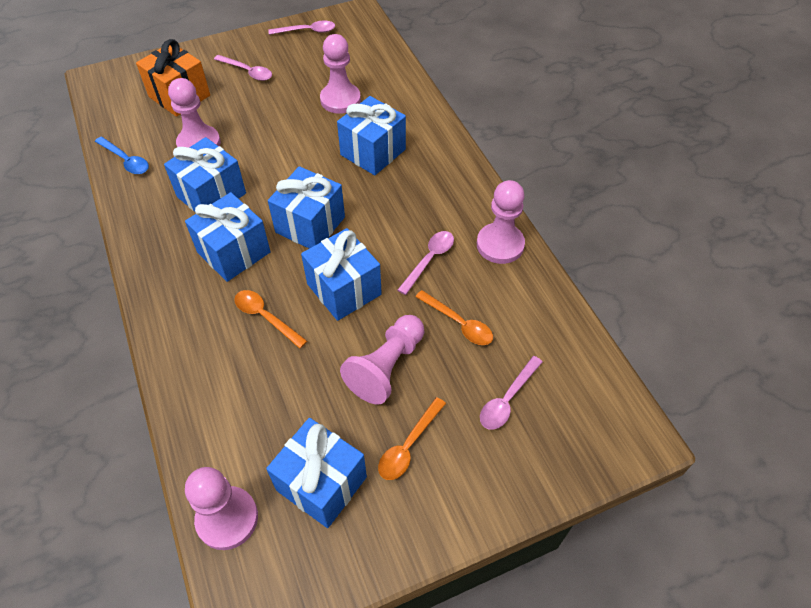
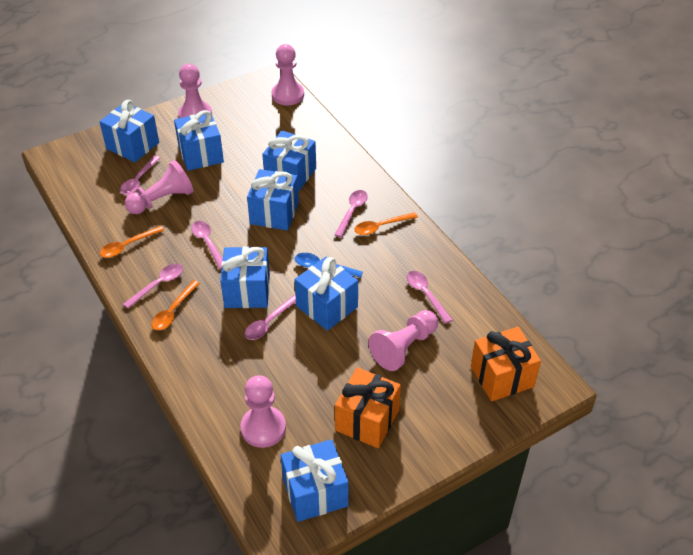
blue gift: [164,137,246,211] [185,192,271,282] [266,418,367,528] [268,166,345,249] [301,228,382,321] [337,96,406,175] = 6 -> [100,100,159,162] [174,110,224,171] [220,246,270,308] [247,169,299,230] [262,131,316,192] [281,439,349,522] [295,257,358,331] = 7
orange gift: [136,39,210,117] = 1 -> [335,367,401,448] [471,327,541,401] = 2
pink spoon: [214,55,272,81] [268,20,335,35] [398,231,454,295] [480,356,543,430] = 4 -> [120,156,160,195] [123,264,183,309] [191,221,223,269] [245,295,296,340] [335,190,368,237] [407,271,452,324] = 6

